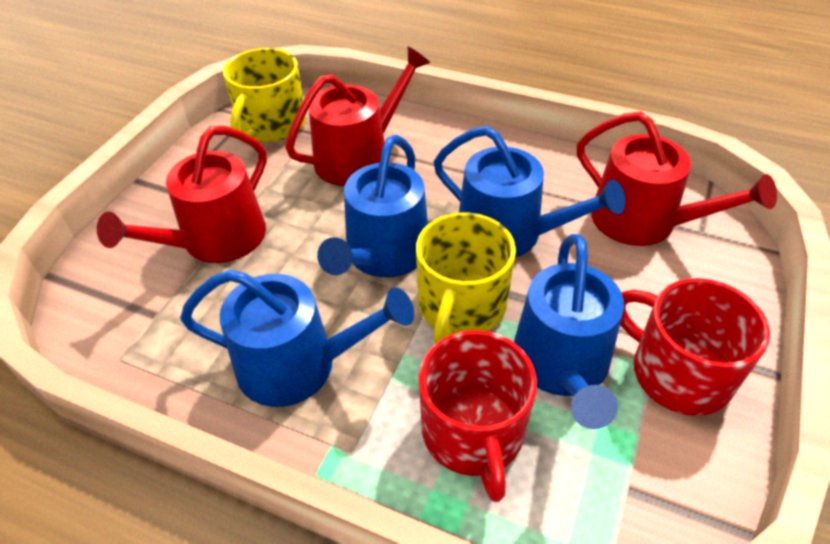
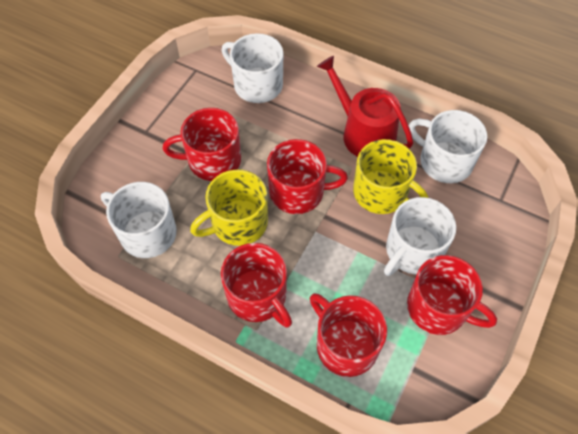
blue watering can: [180,270,414,407] [317,135,428,277] [434,126,626,258] [514,234,624,429] = 4 -> none = 0
red mug: [419,330,537,502] [620,278,770,416] = 2 -> [163,108,241,181] [221,243,292,328] [267,139,348,214] [310,293,387,377] [407,255,497,335] = 5
red watering can: [97,126,267,263] [286,46,430,186] [577,111,777,246] = 3 -> [317,56,413,157] = 1
white mug: none = 0 -> [101,182,177,258] [222,33,283,103] [384,197,456,276] [408,110,487,183] = 4

